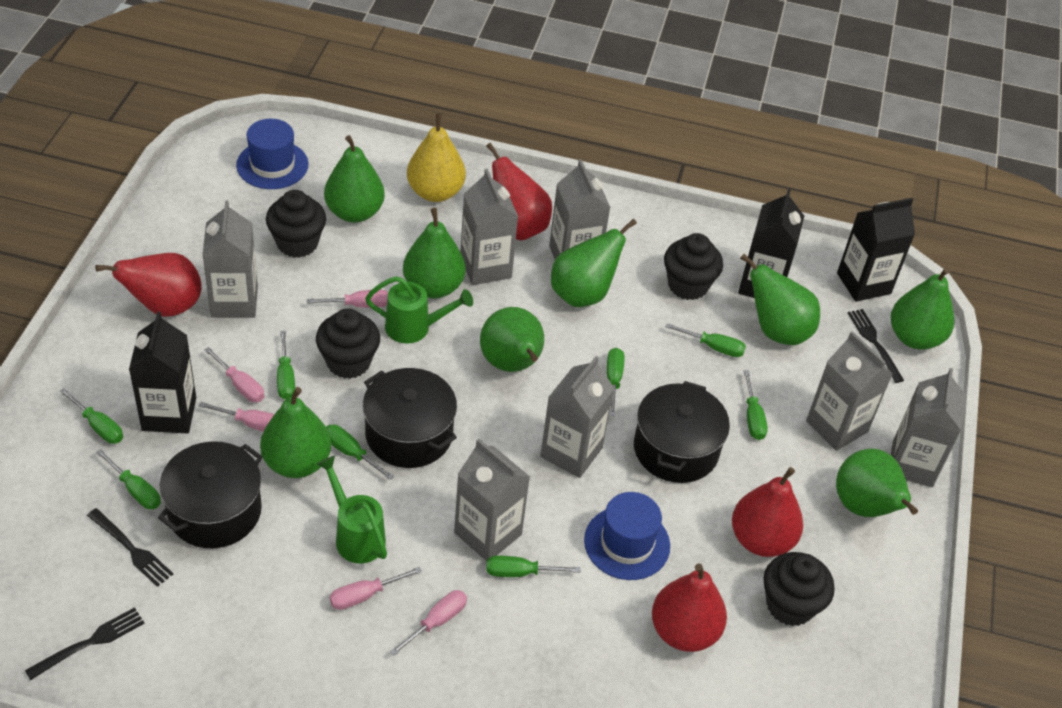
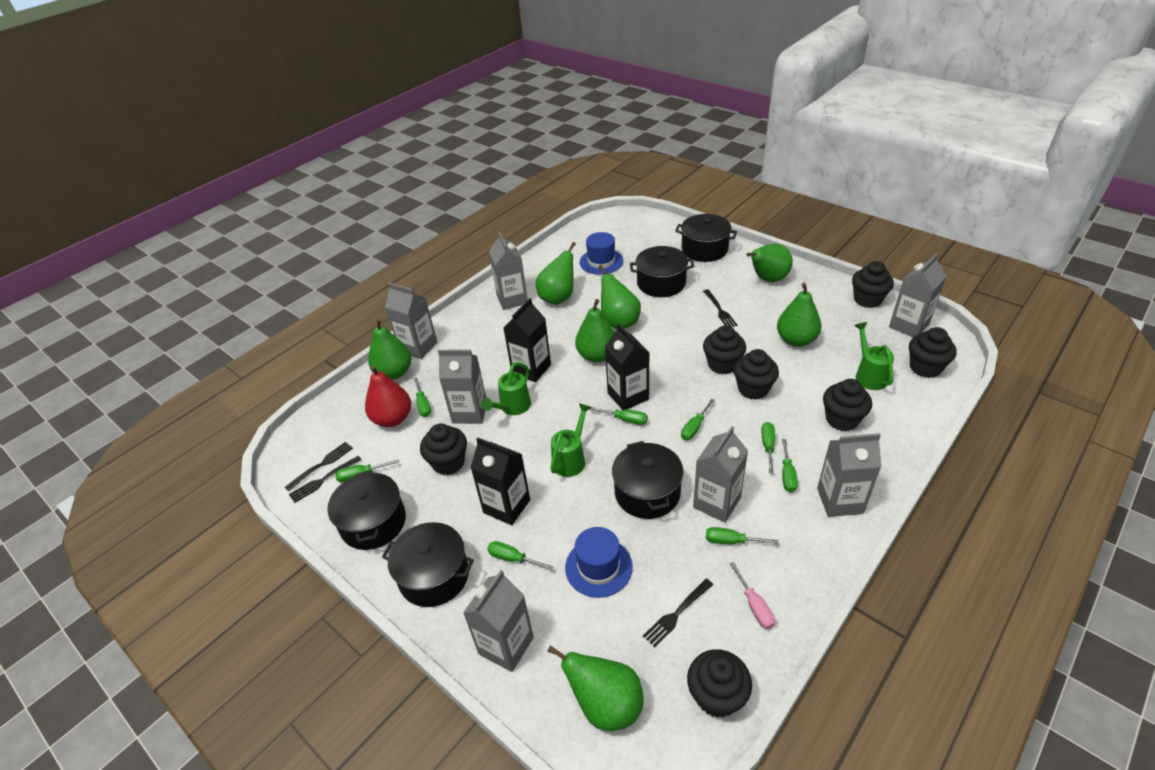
black cupcake: [266,190,326,258] [316,308,380,379] [664,233,723,300] [763,552,835,626] = 4 -> [420,423,467,475] [687,649,752,718] [703,325,746,374] [733,349,779,400] [823,379,872,431] [852,261,894,308] [909,327,957,378] = 7
black fork: [25,607,145,680] [87,508,173,587] [848,309,904,383] = 3 -> [284,442,353,491] [289,456,361,503] [643,579,713,647] [703,289,737,327] = 4
black pot: [158,441,263,548] [363,368,457,468] [634,381,730,483] = 3 -> [327,470,406,550] [382,522,474,607] [612,441,684,519] [630,246,694,297] [675,214,737,262] = 5
green pear: [260,387,331,478] [324,135,385,222] [403,208,466,298] [480,307,544,372] [551,219,637,307] [740,254,820,345] [836,449,918,517] [891,268,954,350] = 8 -> [368,318,411,380] [536,242,576,305] [547,645,644,731] [575,299,615,362] [599,265,641,329] [746,244,793,282] [777,283,821,347] = 7
green watering can: [317,456,387,563] [365,276,473,343] = 2 -> [481,362,531,415] [551,403,591,477] [854,322,894,390] = 3
pink screwdriver: [199,402,274,432] [204,347,264,402] [307,290,388,308] [329,567,422,610] [390,590,467,656] = 5 -> [730,562,775,629] = 1
red pear: [95,253,202,317] [486,143,552,240] [652,563,727,652] [732,467,803,557] = 4 -> [365,365,411,427] = 1
yellow pear: [407,113,466,202] = 1 -> none = 0

